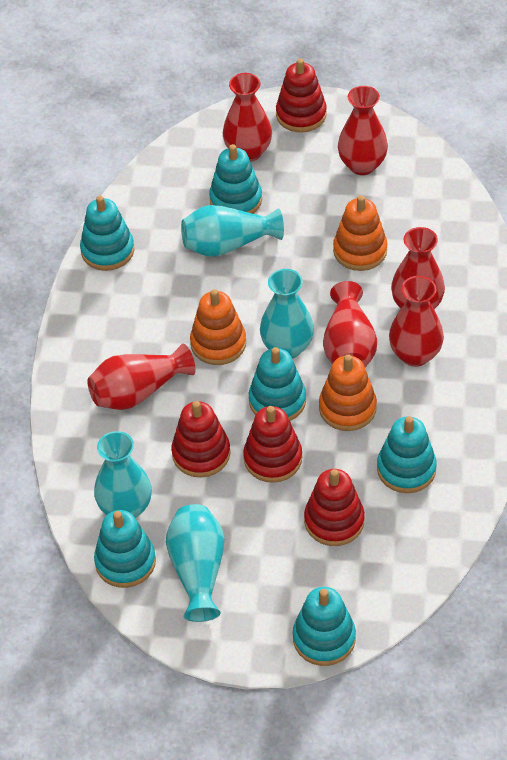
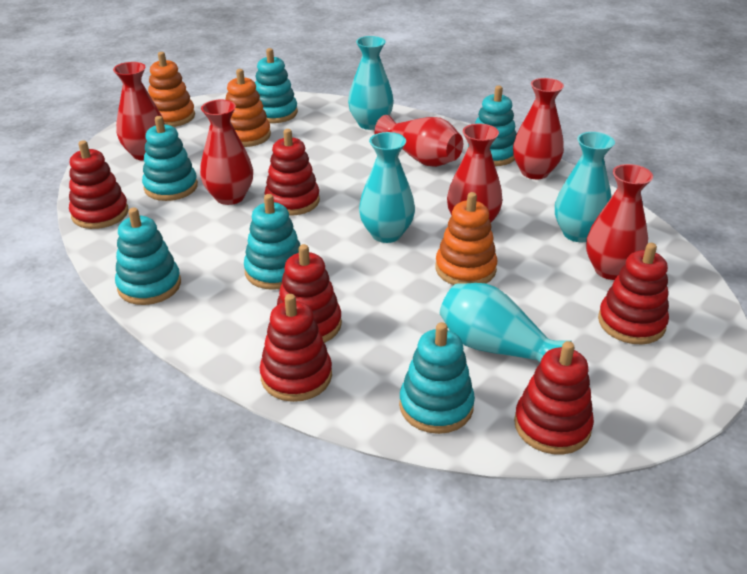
red stacking toy: [171,401,231,478] [243,406,302,483] [276,58,327,132] [304,469,365,546] = 4 -> [69,140,129,229] [260,294,332,402] [265,129,320,216] [277,244,342,343] [514,341,594,455] [598,243,669,345] = 6

